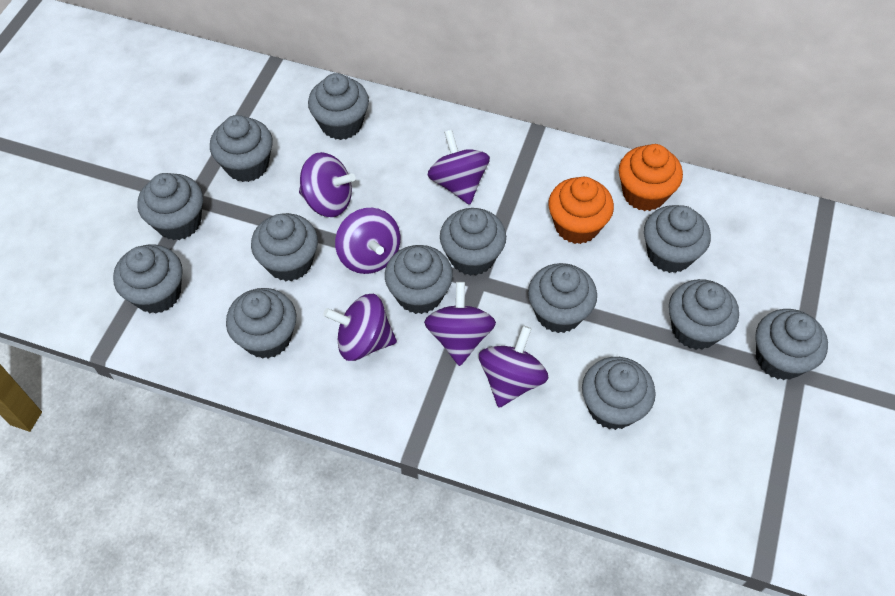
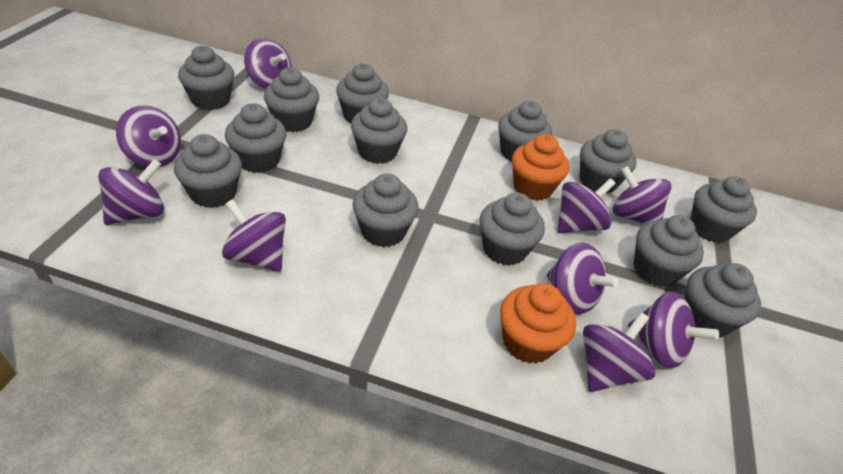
purple spinning top: [299,152,356,217] [323,294,397,361] [335,208,400,274] [424,282,496,366] [427,130,490,205] [479,326,548,408] = 6 -> [98,159,164,225] [116,105,181,167] [222,199,286,272] [244,38,292,89] [547,242,619,314] [557,178,616,233] [583,312,656,392] [613,166,671,224] [628,292,719,369] = 9

